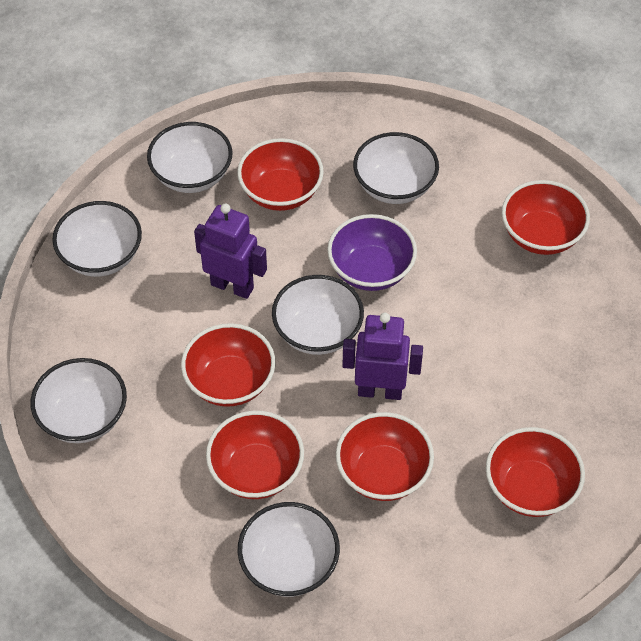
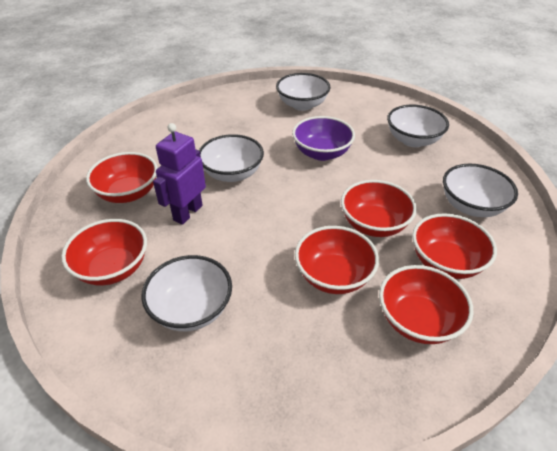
purple robot: [194,204,267,299] [343,313,423,400] = 2 -> [153,123,206,225] = 1
white bowl: [31,358,127,443] [52,201,142,277] [147,122,233,193] [238,502,340,597] [272,275,364,355] [353,132,439,204] = 6 -> [141,255,232,331] [199,134,264,182] [276,73,331,111] [387,105,449,147] [443,164,518,217] = 5

